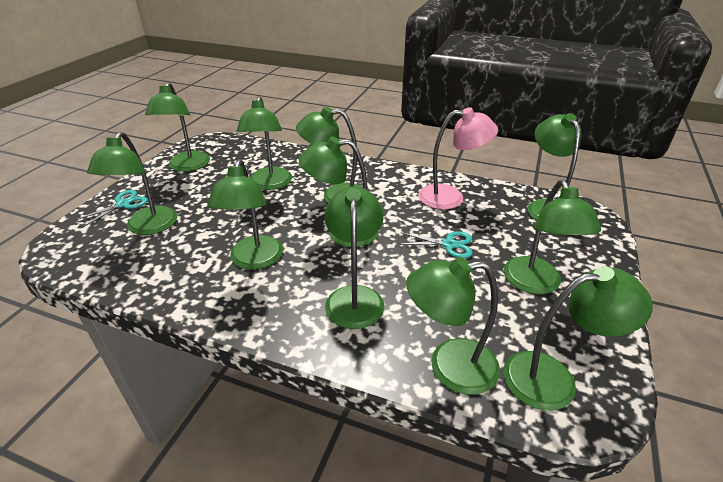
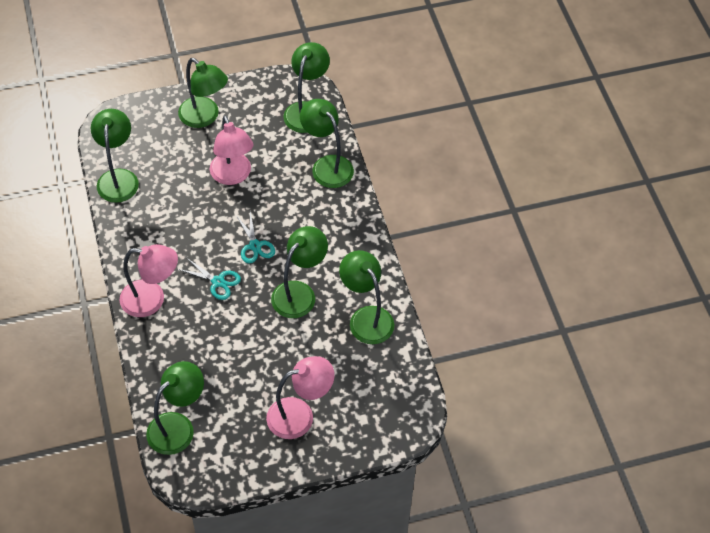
green lamp: [87,132,177,235] [145,82,210,172] [207,159,283,270] [237,96,292,190] [296,107,363,203] [299,137,378,247] [324,186,385,329] [406,257,500,395] [503,266,653,410] [504,180,601,294] [527,113,582,221] = 11 -> [91,109,139,203] [146,361,204,455] [178,58,228,128] [271,226,328,318] [284,42,330,133] [300,99,354,188] [339,250,394,344] = 7
pink lamp: [419,107,498,210] = 1 -> [119,244,178,317] [210,115,253,185] [266,356,335,439] = 3

